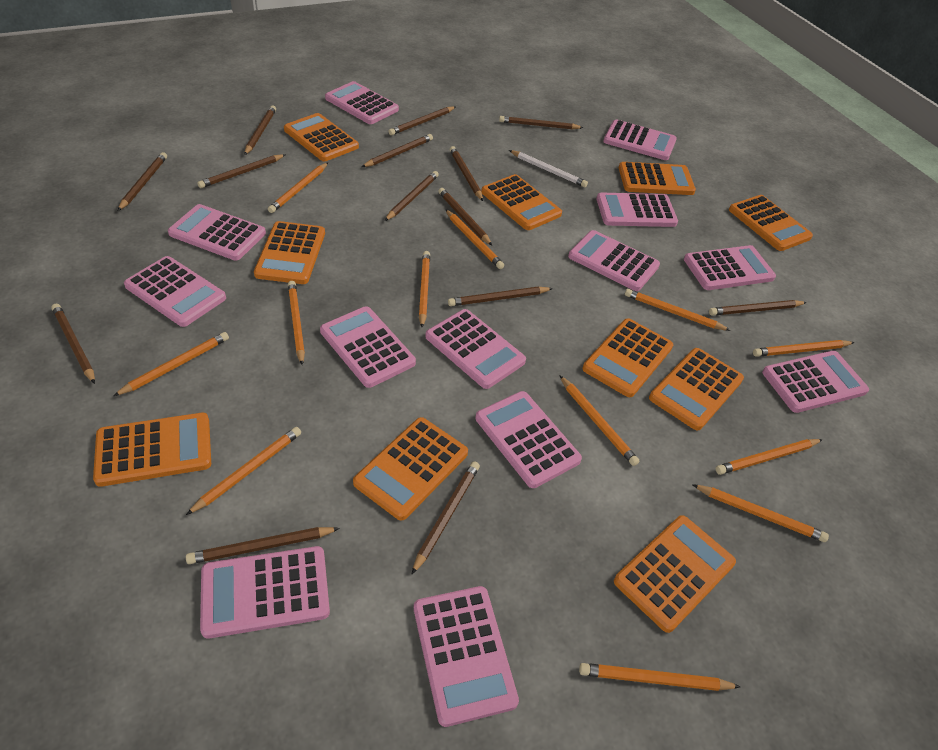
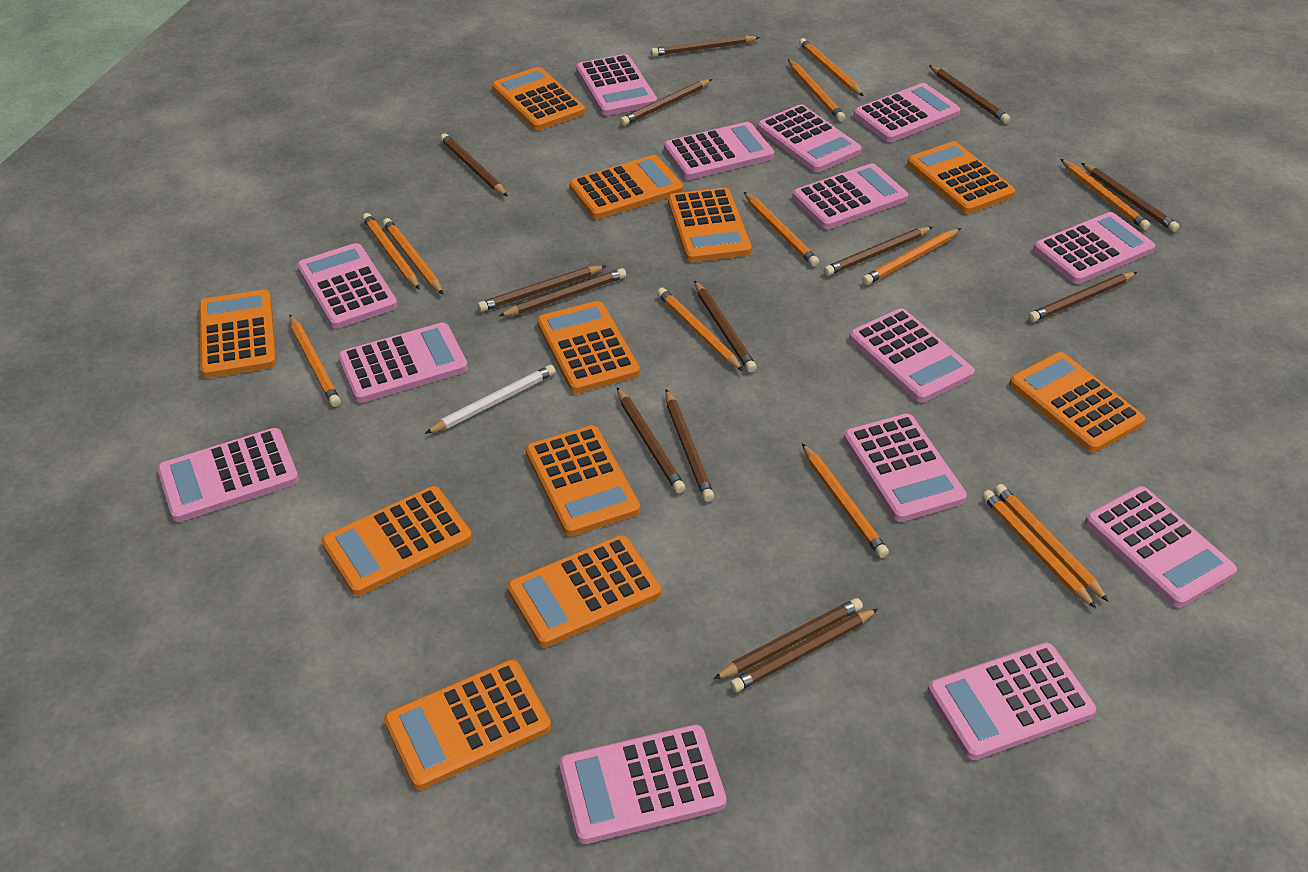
orange calculator: [93,413,211,487] [254,221,325,284] [284,113,359,161] [353,417,468,521] [482,174,562,230] [582,318,673,397] [614,515,736,633] [619,162,696,195] [649,348,744,430] [729,195,813,251] = 10 -> [199,290,277,378] [321,486,472,596] [384,660,551,790] [492,67,585,130] [507,535,661,647] [526,425,640,536] [537,301,640,393] [569,155,683,219] [668,188,752,262] [907,141,1015,214] [1009,352,1145,452] = 11
pink calculator: [124,256,226,327] [168,204,266,261] [200,546,330,639] [320,306,416,388] [325,81,399,124] [414,586,519,727] [425,309,526,389] [475,391,582,488] [568,230,660,291] [596,193,678,227] [603,119,677,160] [684,245,776,290] [762,351,869,413] = 13 -> [157,428,299,522] [297,243,398,329] [338,323,468,403] [559,725,727,844] [576,54,657,116] [664,122,774,180] [757,104,862,172] [792,163,908,229] [843,414,967,522] [849,308,975,403] [853,83,960,142] [928,643,1096,760] [1033,212,1155,284] [1085,486,1237,607] = 14

